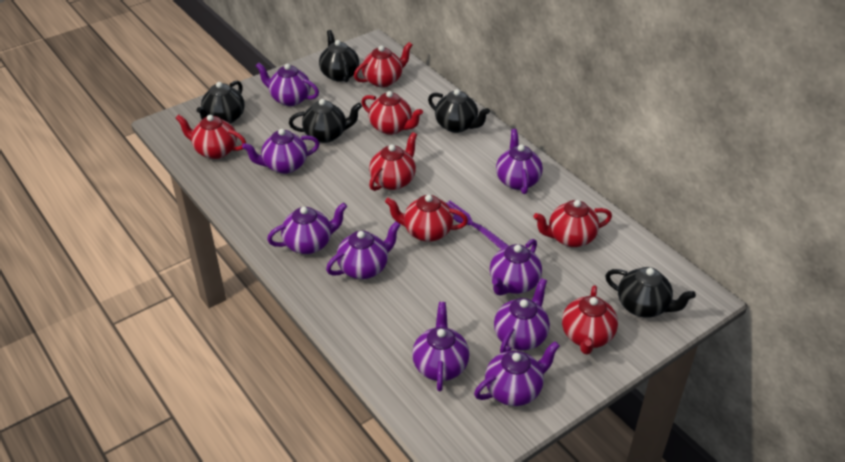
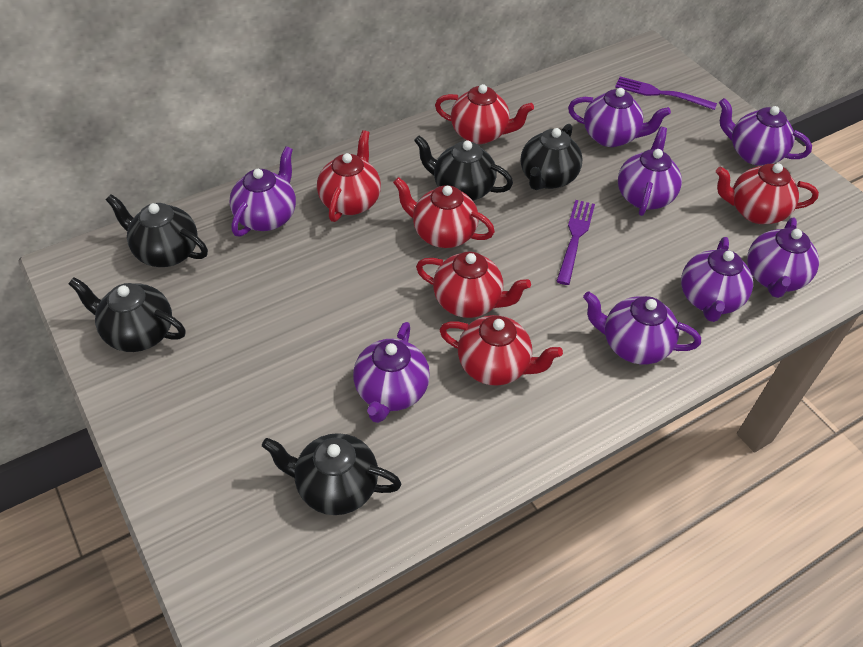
purple fork: [446,201,509,249] = 1 -> [556,200,595,285] [615,77,717,110] = 2
purple teapot: [242,129,320,174] [256,62,319,106] [267,202,347,254] [326,221,400,279] [412,302,469,391] [474,341,560,406] [490,239,542,296] [494,278,550,353] [496,129,543,194] = 9 -> [230,146,296,237] [353,322,430,423] [568,88,671,147] [583,291,701,364] [618,127,682,216] [681,237,753,322] [719,98,812,166] [747,217,819,298] = 8
red teapot: [176,114,246,159] [354,42,412,87] [361,91,423,135] [369,132,417,191] [385,195,468,242] [534,200,612,247] [562,285,618,355] = 7 -> [317,130,381,222] [393,177,495,248] [416,251,531,318] [435,84,534,144] [440,315,563,386] [716,163,819,224] = 6

